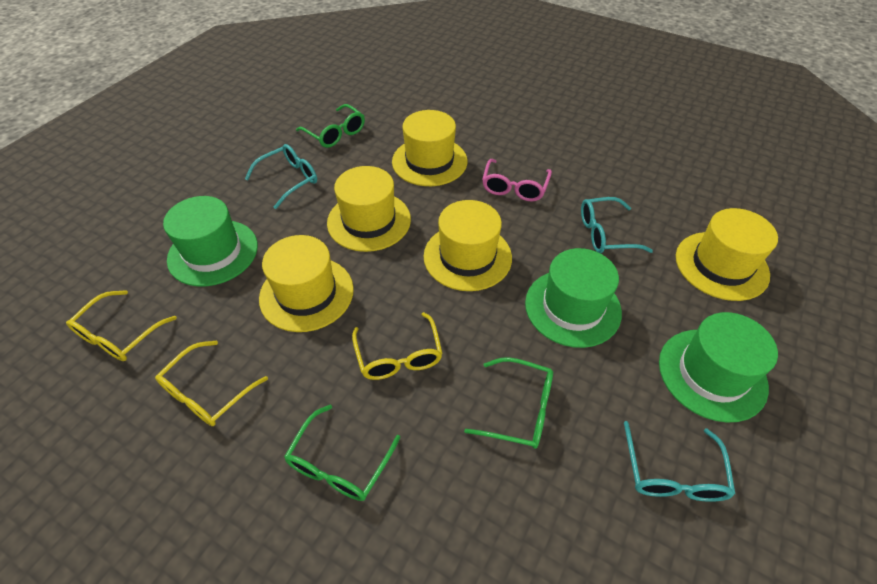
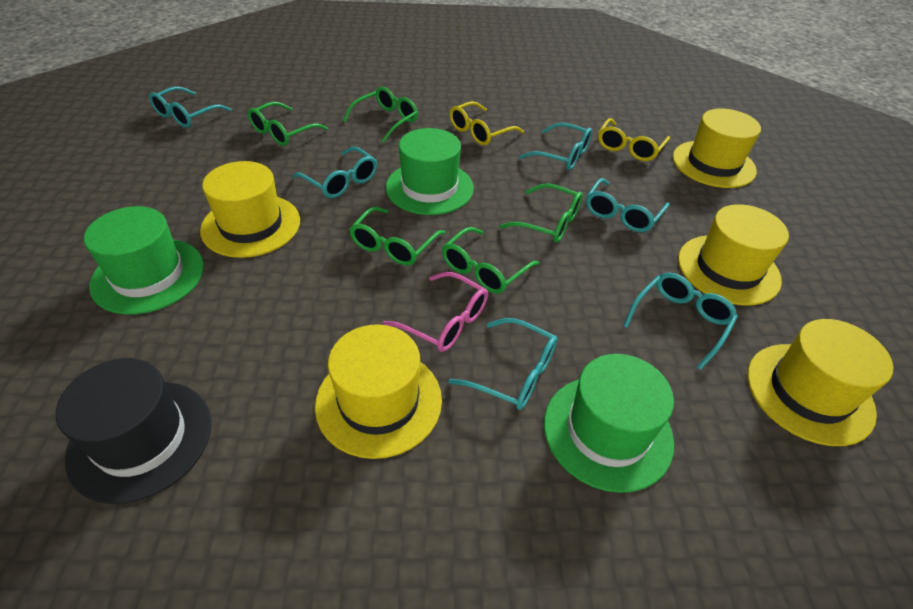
black hat: none = 0 -> [56,358,211,504] = 1
green glasses: [284,405,400,501] [296,104,365,148] [464,357,553,449] = 3 -> [248,102,328,146] [343,87,418,143] [349,206,445,265] [442,227,539,294] [499,183,583,243] = 5
turquoise glasses: [245,144,317,209] [581,197,653,254] [624,421,735,502] = 3 -> [149,86,232,128] [292,147,377,198] [448,318,557,410] [519,123,592,170] [586,178,670,232] [623,273,738,370] = 6
yellow glasses: [66,290,177,361] [155,341,268,426] [352,312,443,380] = 3 -> [450,101,524,145] [598,118,670,161] = 2

